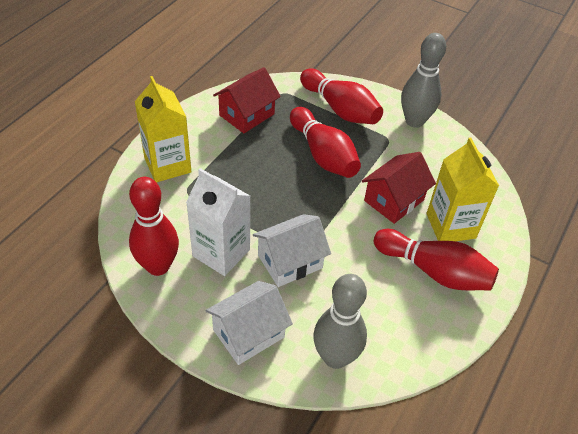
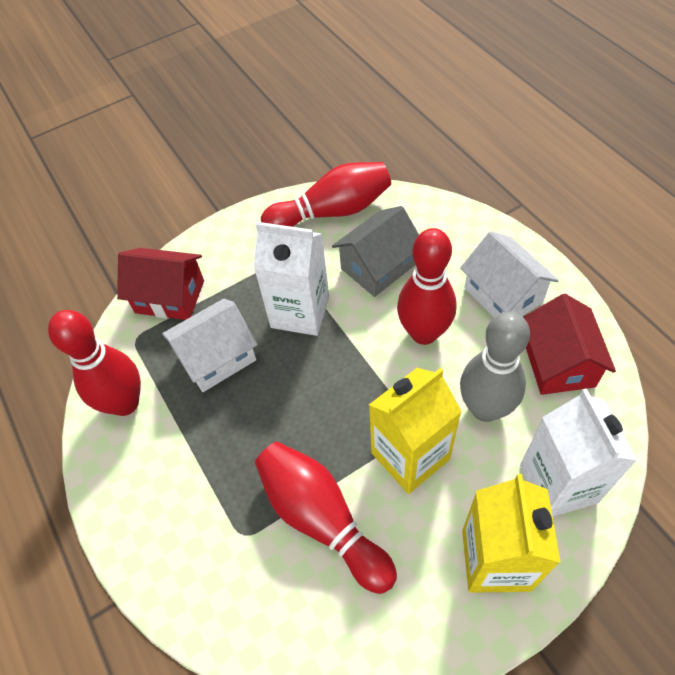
grey bowling pin: [313,274,367,369] [401,33,446,128] = 2 -> [460,312,530,422] = 1
grey house: none = 0 -> [332,206,419,297] = 1
white carton: [186,168,250,276] = 1 -> [254,222,329,336] [520,388,637,517] = 2

